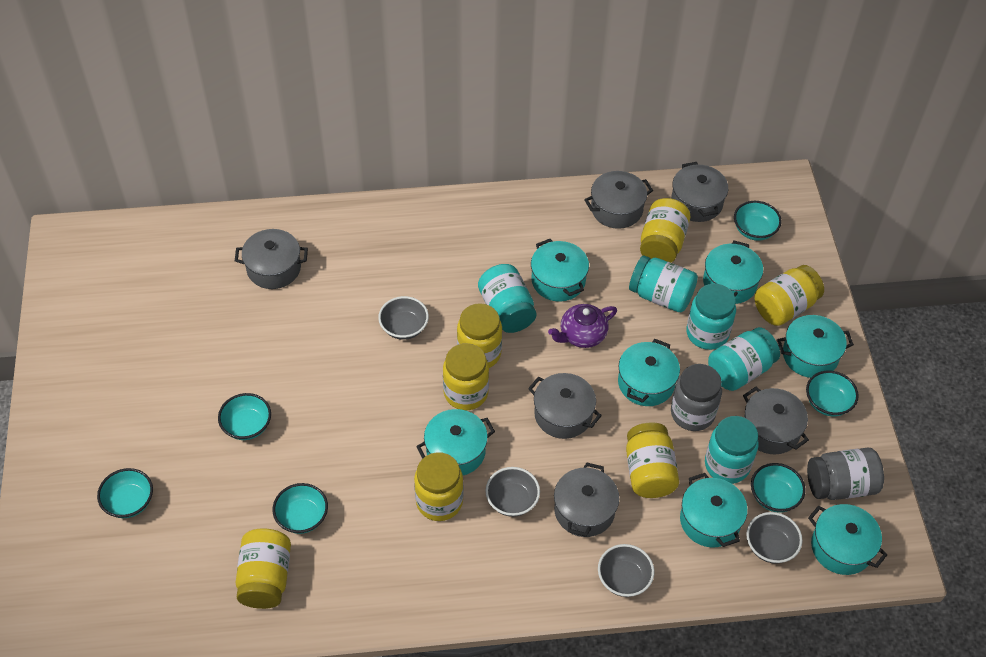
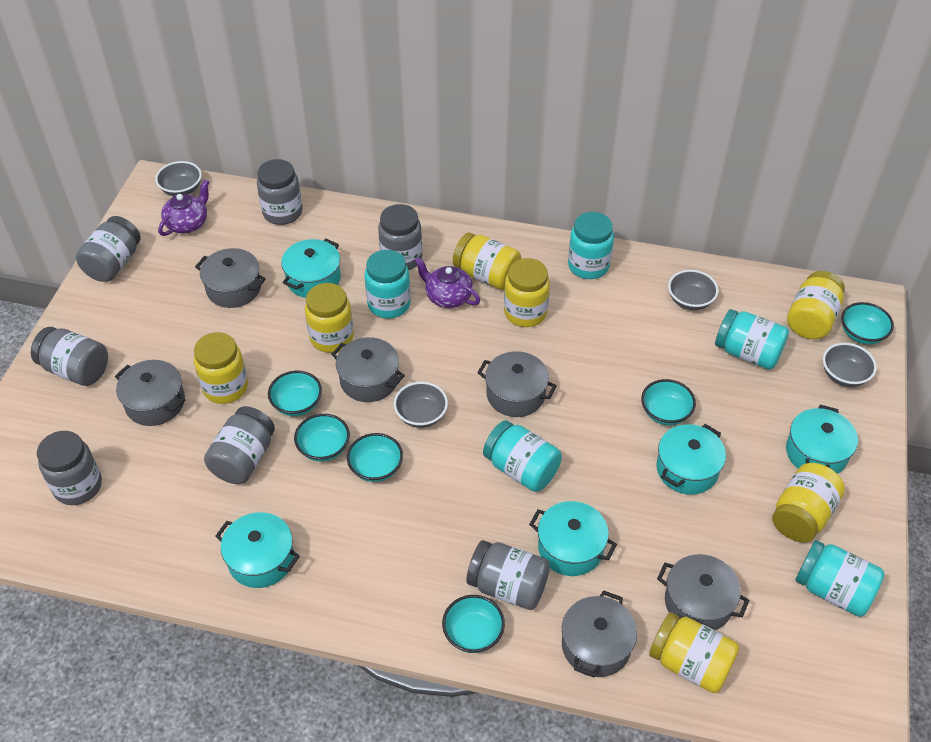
grey jar: [671,364,722,431] [807,448,884,500] = 2 -> [31,327,108,386] [37,431,102,505] [76,216,141,282] [204,406,275,484] [257,159,302,225] [378,204,422,270] [466,540,550,610] = 7
purple teapot: [548,304,617,348] = 1 -> [158,179,210,236] [414,257,480,308] = 2
turquoise pot: [416,409,495,475] [531,239,589,302] [618,339,680,406] [680,473,748,548] [703,241,763,304] [777,315,854,378] [808,504,887,575] = 7 -> [216,512,300,588] [281,239,341,298] [529,501,617,576] [656,424,726,495] [786,404,858,474] = 5

